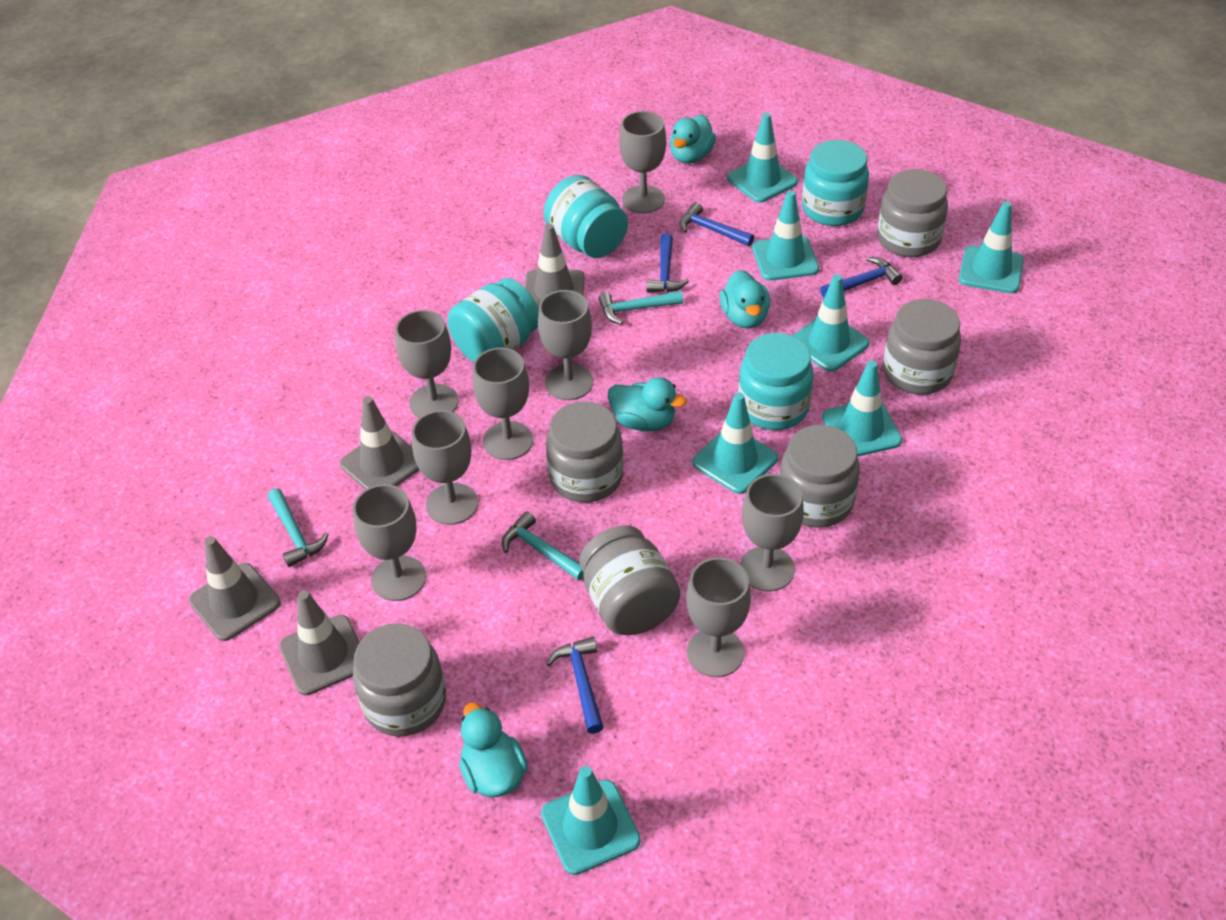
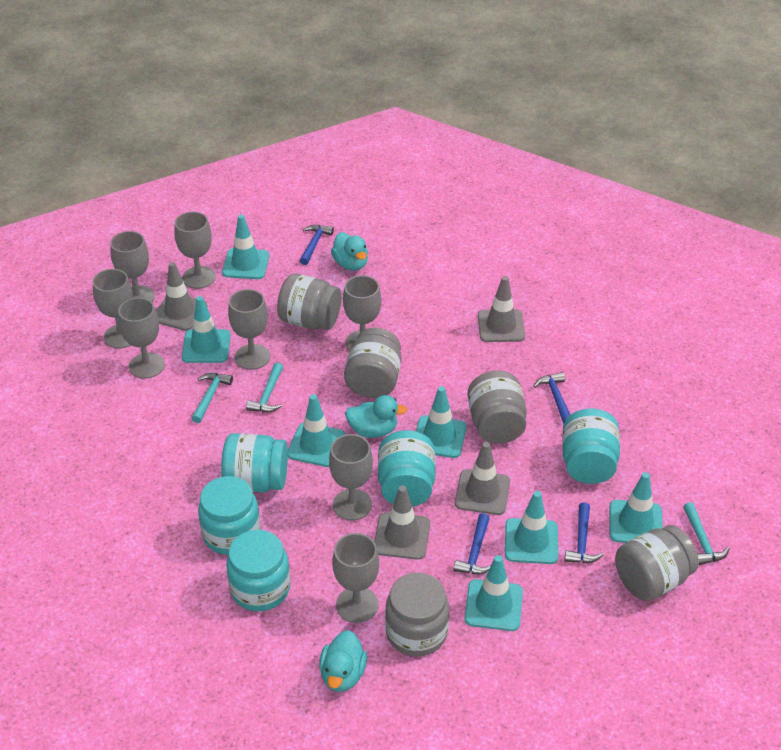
grey jar: [353,623,446,737] [546,402,623,502] [579,525,680,635] [780,425,860,528] [877,169,948,257] [883,299,961,395] = 6 -> [277,274,342,330] [344,328,401,398] [385,573,449,657] [467,371,527,444] [615,525,699,601] = 5
turquoise duck: [459,702,528,797] [608,377,687,431] [670,115,716,164] [720,270,770,328] = 4 -> [319,630,367,692] [331,232,368,271] [345,395,407,438] = 3
turquoise jar: [447,278,539,363] [543,175,628,258] [738,333,813,430] [802,140,869,226] = 4 -> [198,476,261,555] [221,433,288,492] [226,530,290,611] [378,430,436,506] [562,408,620,484] = 5

